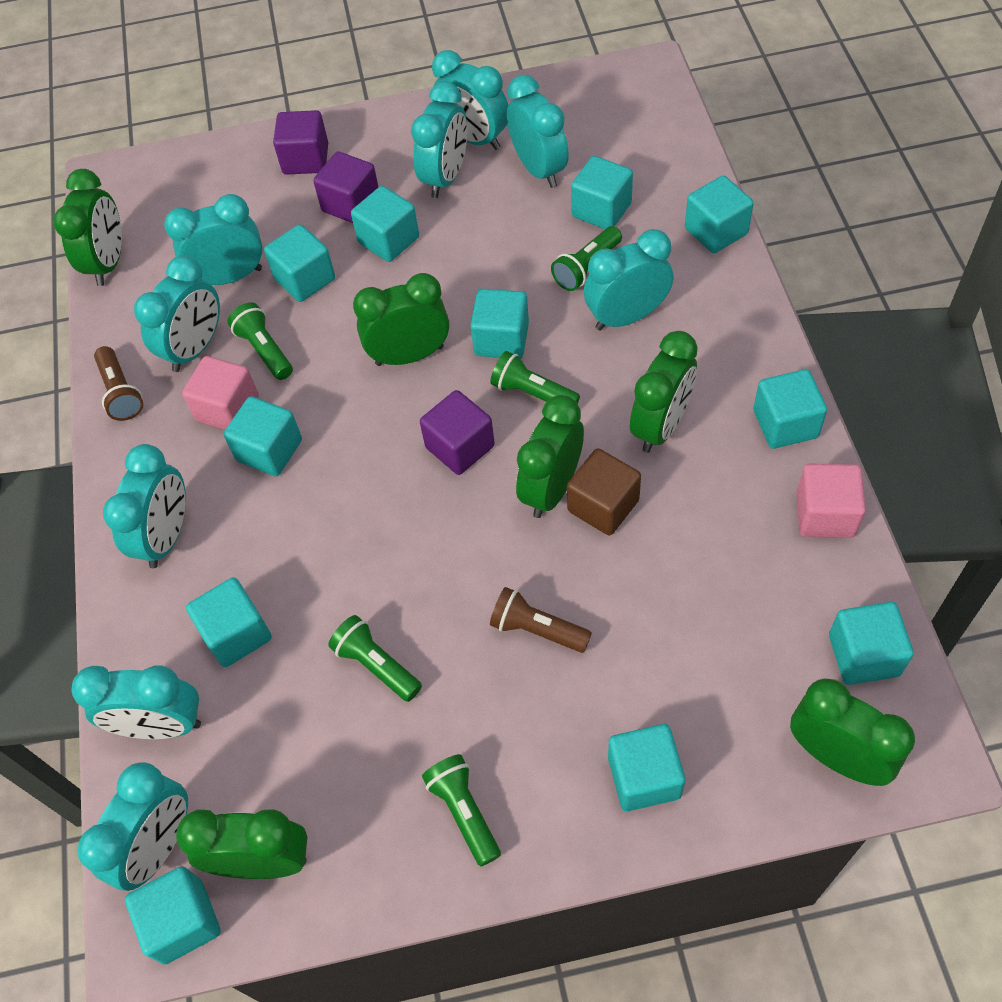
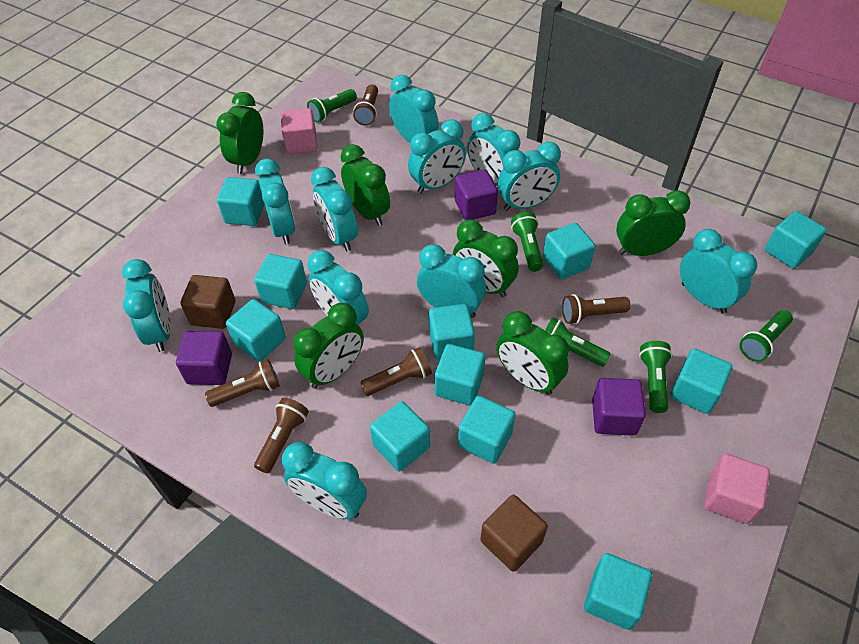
brown cube: [567,449,641,535] = 1 -> [180,275,235,329] [480,495,548,572] = 2
brown flashlight: [94,346,143,421] [490,587,592,653] = 2 -> [205,359,280,407] [254,398,309,473] [353,85,378,126] [360,347,432,396] [562,294,630,324] = 5
turquoise clock: [71,665,201,739] [77,763,188,891] [103,444,186,568] [134,255,220,372] [164,194,262,285] [411,81,467,198] [432,50,508,150] [507,75,569,188] [584,229,673,330] = 9 -> [122,259,171,352] [255,158,295,245] [282,442,367,519] [308,250,369,326] [311,167,358,252] [389,75,439,143] [408,119,466,194] [417,244,486,318] [467,113,521,186] [498,141,561,211] [680,229,757,314] = 11

